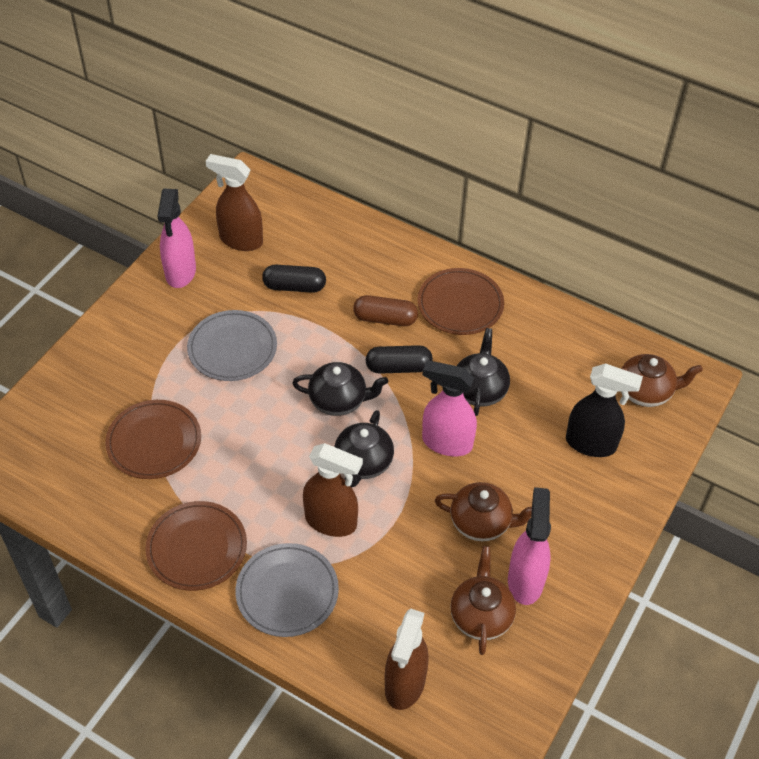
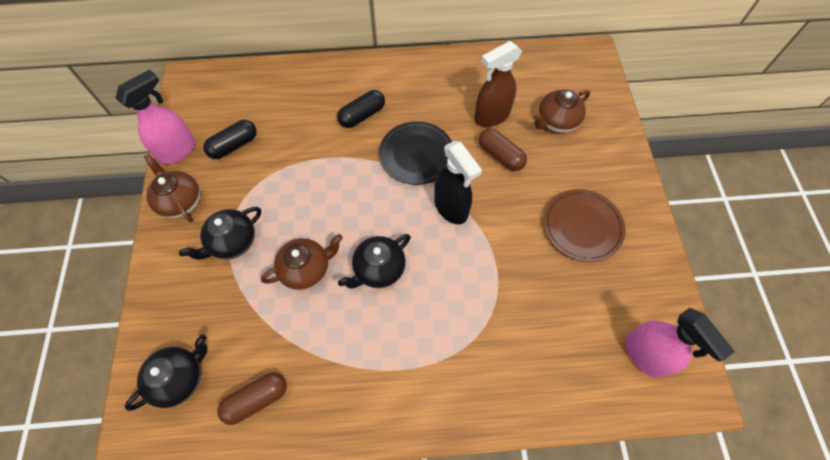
black plate: none = 0 -> [379,121,452,185] = 1
brown capsule: [353,295,418,326] = 1 -> [218,372,287,425] [479,128,527,171] = 2
brown plate: [105,400,201,479] [145,501,247,591] [417,268,504,335] = 3 -> [544,189,625,262] = 1
brown spray bottle: [206,154,263,251] [303,443,363,537] [385,609,429,710] = 3 -> [474,41,522,127] = 1
grey plate: [187,310,277,381] [235,543,339,637] = 2 -> none = 0
pink spray bottle: [157,189,196,288] [422,360,477,457] [508,487,551,605] = 3 -> [115,69,195,165] [625,308,735,378] = 2

